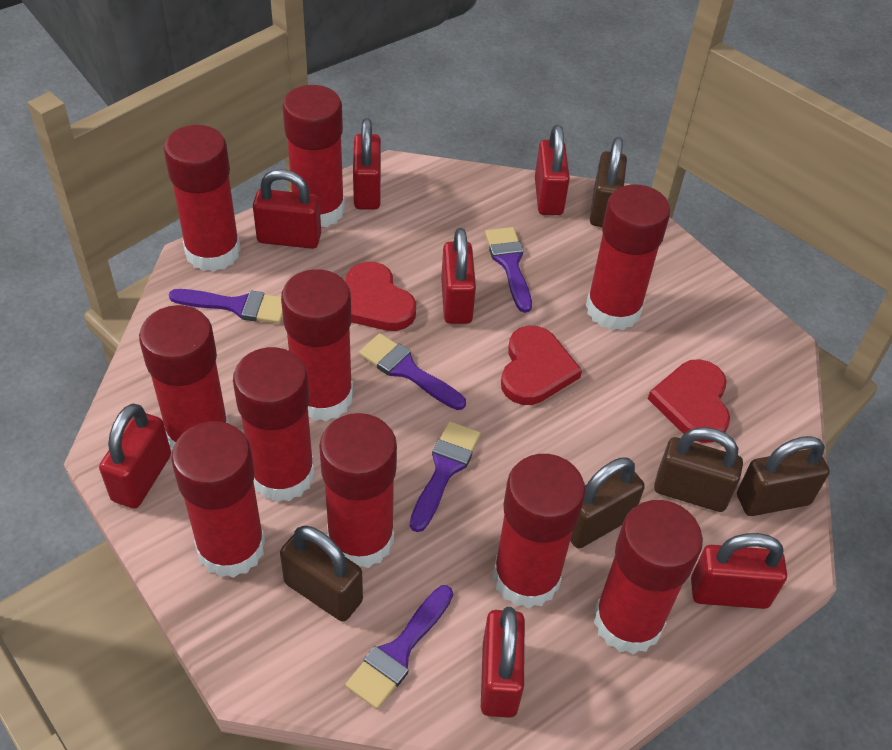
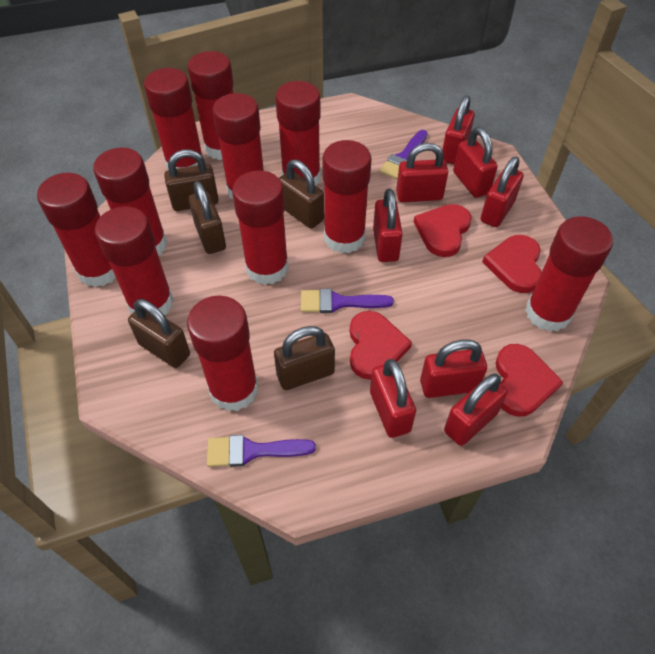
purple brush: [169,289,283,324] [345,585,453,710] [359,333,466,410] [410,421,481,532] [485,227,532,313] = 5 -> [207,435,316,467] [301,289,394,313] [380,130,428,180] = 3
red glue stick: [139,305,229,450] [164,125,241,272] [171,421,265,578] [233,347,315,502] [281,269,353,421] [282,85,345,227] [319,413,397,568] [493,454,586,609] [586,184,670,330] [594,500,703,654] = 10 -> [37,173,116,287] [93,148,168,256] [95,206,174,315] [144,68,204,170] [187,296,258,411] [188,51,233,160] [213,93,264,201] [232,170,289,285] [275,81,321,186] [322,140,372,253] [525,216,613,332] = 11
red heart: [345,262,416,331] [501,326,582,405] [648,359,730,443] = 3 -> [350,311,412,380] [414,204,472,257] [482,235,541,293] [496,344,563,417] = 4
red padlock: [99,404,171,508] [253,169,321,249] [353,118,381,210] [441,228,476,324] [481,607,525,718] [535,125,570,215] [691,533,787,609] = 7 -> [370,359,416,438] [373,189,403,262] [396,143,448,202] [420,340,487,398] [442,96,475,164] [444,374,508,446] [453,127,498,198] [481,156,523,227] = 8

